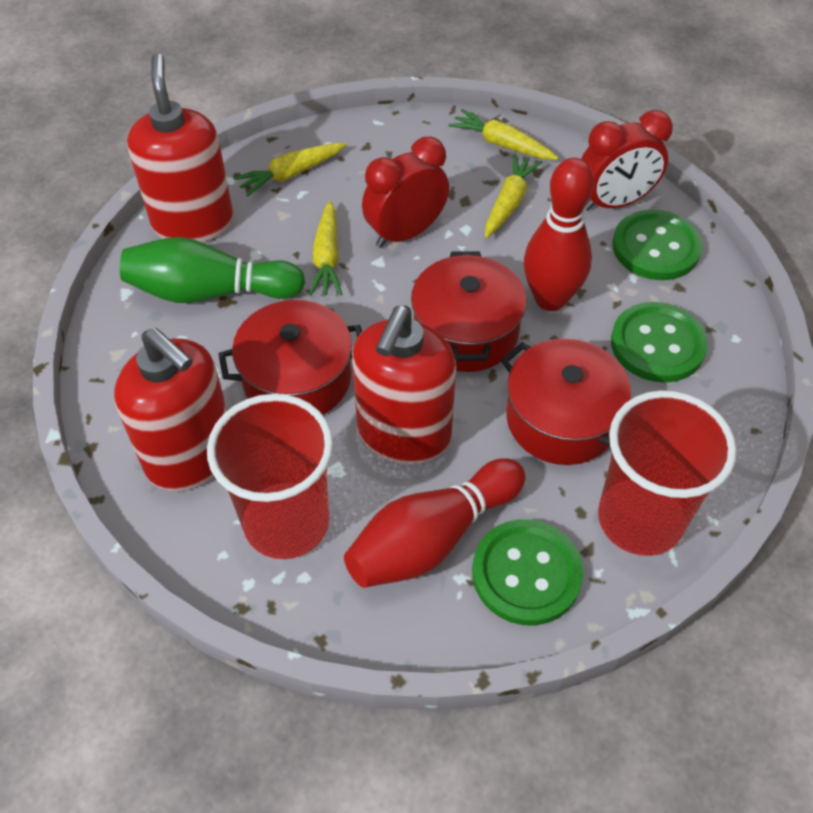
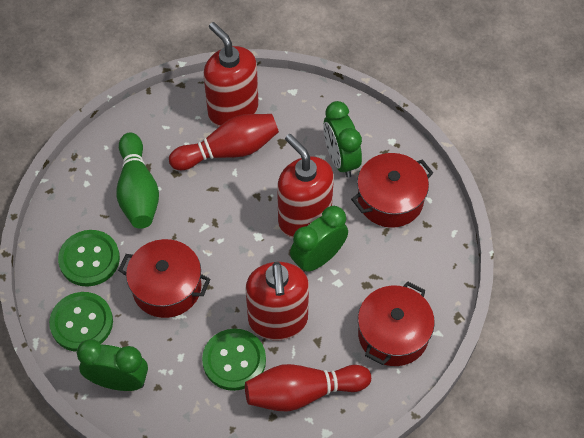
green clock: none = 0 -> [77,339,148,391] [290,206,348,272] [323,101,362,178] = 3
red clock: [362,137,449,248] [581,110,673,211] = 2 -> none = 0
red cup: [207,394,333,559] [598,390,737,556] = 2 -> none = 0
yellow carrot: [234,143,346,196] [309,201,342,296] [449,109,559,160] [485,154,542,238] = 4 -> none = 0

